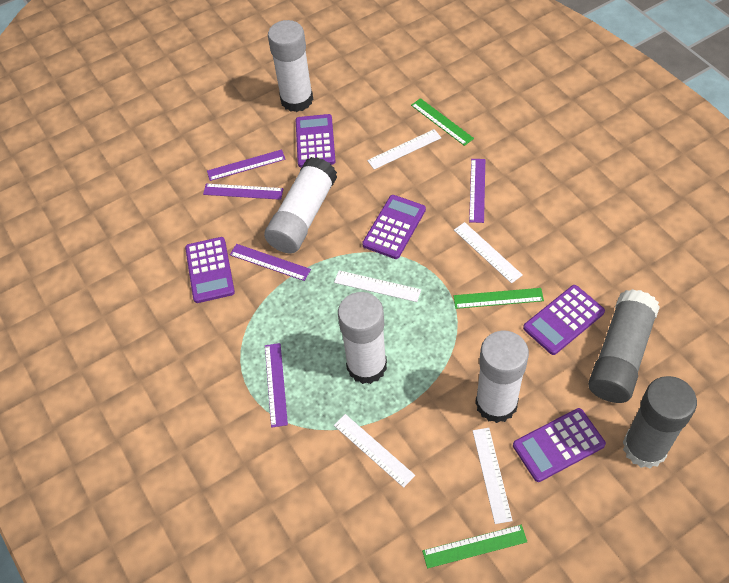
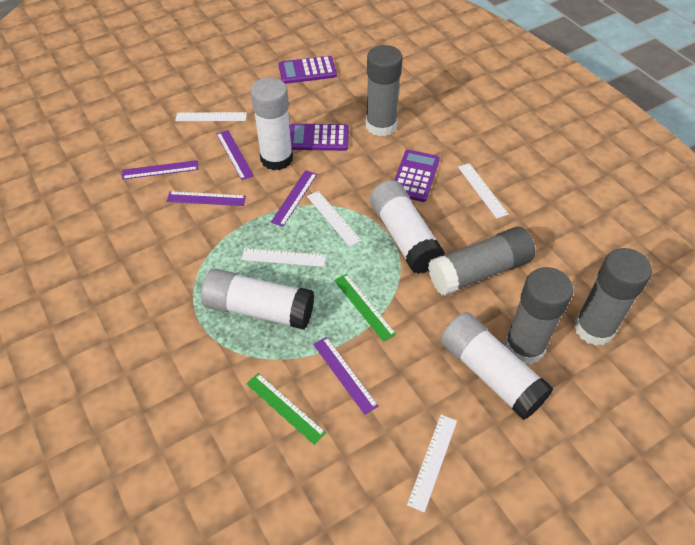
green ruler: [411,98,474,146] [422,525,527,568] [454,288,544,309] = 3 -> [246,373,326,445] [334,274,396,342] = 2
grey glue stick: [588,289,660,403] [623,376,697,469] = 2 -> [366,45,402,136] [428,227,535,296] [504,267,573,365] [574,248,652,346] = 4
purple calculator: [185,237,235,303] [296,114,336,168] [362,195,426,259] [513,408,606,482] [523,285,605,355] = 5 -> [278,56,337,84] [289,124,349,151] [395,150,440,202] = 3

